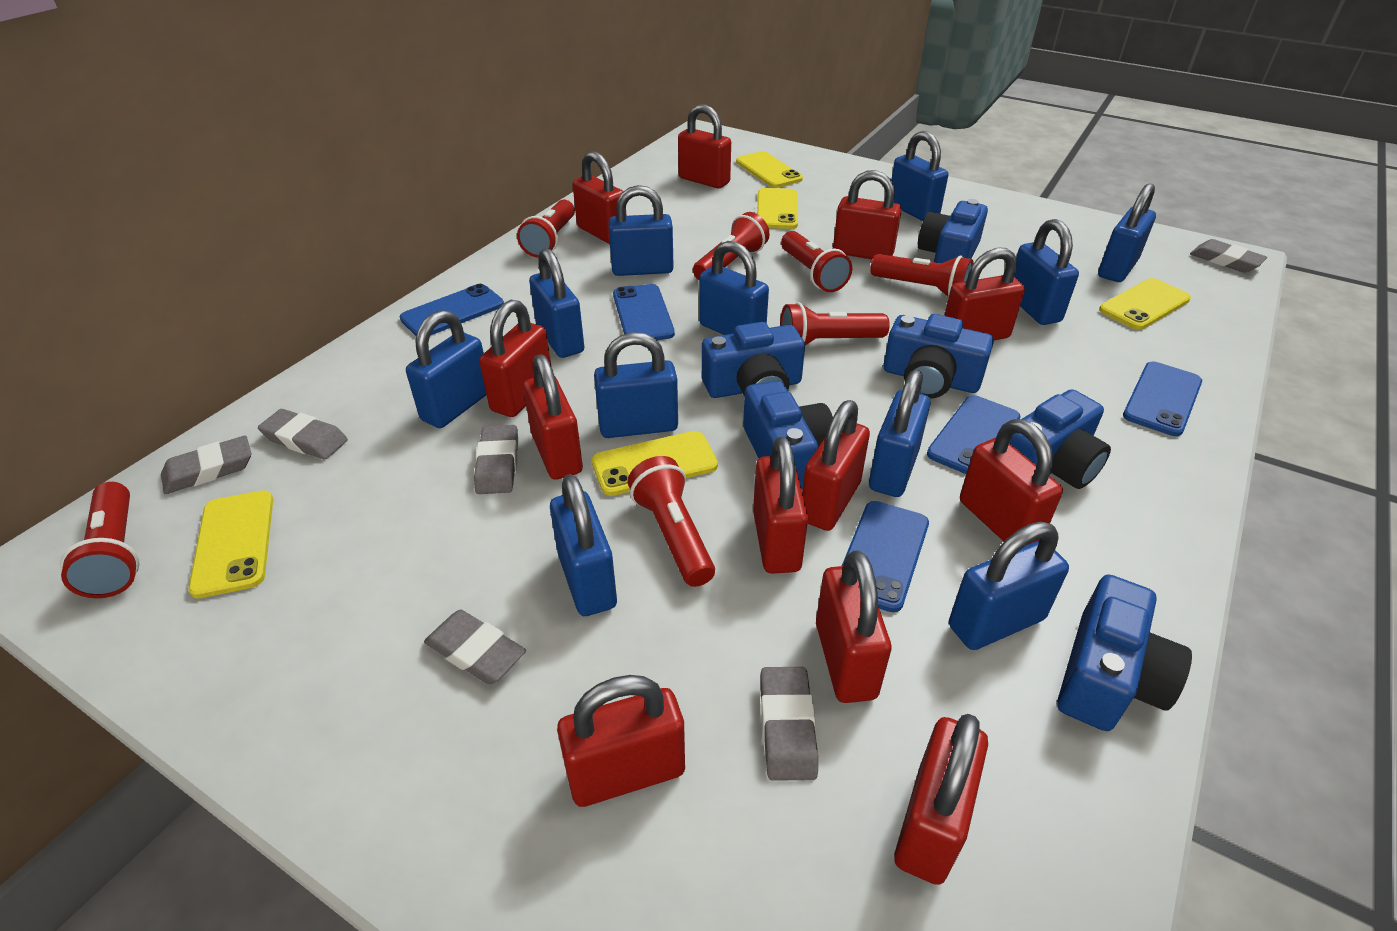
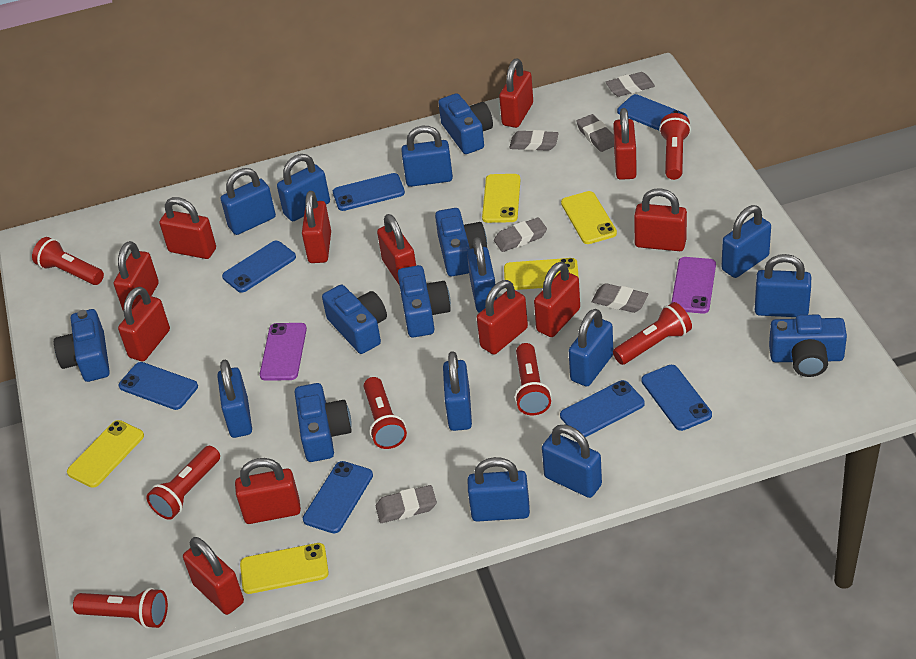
blue camera: [702,322,805,398] [743,380,833,489] [884,314,994,399] [918,199,988,263] [1009,389,1111,489] [1057,574,1192,731] = 6 -> [54,309,110,382] [295,383,352,462] [322,285,387,354] [398,265,451,338] [435,208,487,276] [438,93,493,154] [769,314,847,377] = 7
blue phone: [400,284,504,336] [613,284,675,340] [842,501,929,612] [927,395,1021,474] [1123,362,1202,436] = 5 -> [119,362,198,410] [222,241,296,293] [303,461,373,533] [333,173,405,211] [560,380,645,437] [617,94,687,130] [641,365,712,431] = 7
purple phone: none = 0 -> [260,323,307,381] [671,257,716,314] = 2

